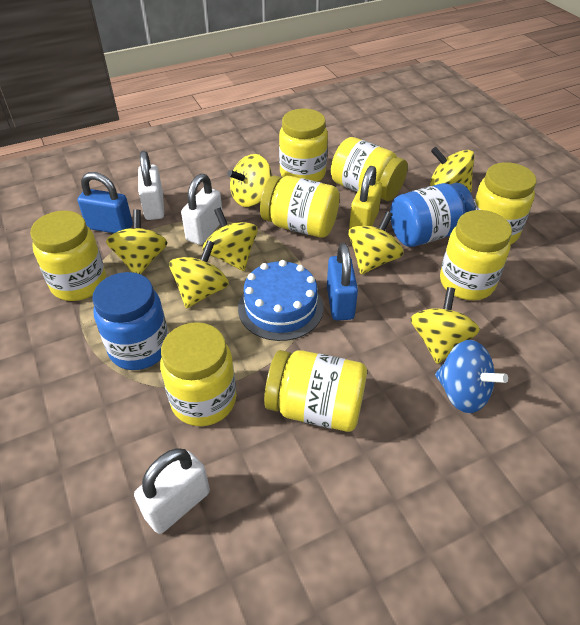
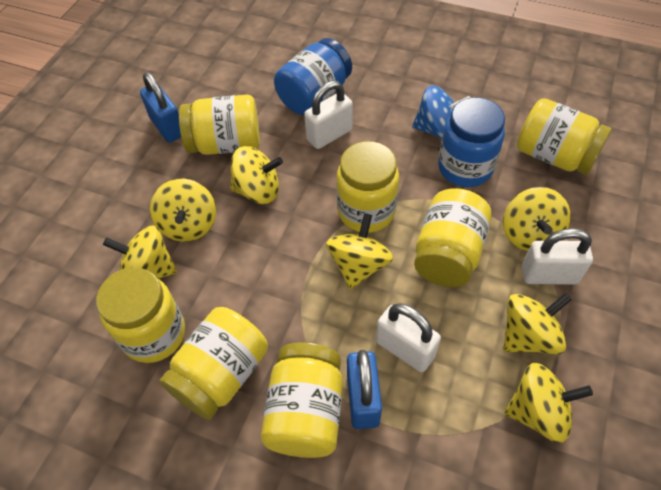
blue cake: [238,260,324,341] = 1 -> none = 0
yellow jar: [30,210,106,301] [160,322,236,426] [260,175,339,238] [264,350,367,432] [279,108,328,182] [331,137,408,201] [440,210,512,300] [474,162,537,245] = 8 -> [96,267,185,363] [160,307,268,420] [179,95,260,155] [261,342,343,458] [336,141,399,233] [414,188,492,287] [517,98,612,175] = 7
yellow padlock: [349,166,382,229] = 1 -> none = 0

